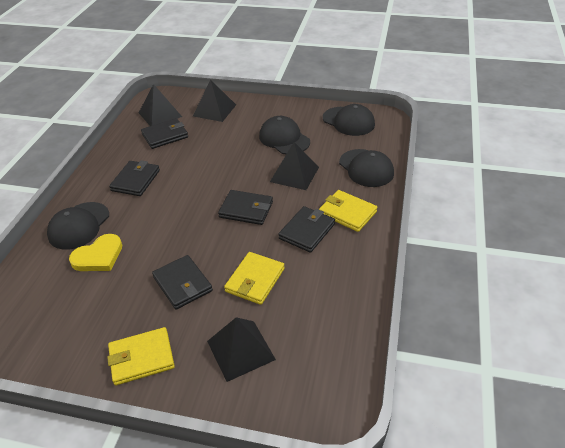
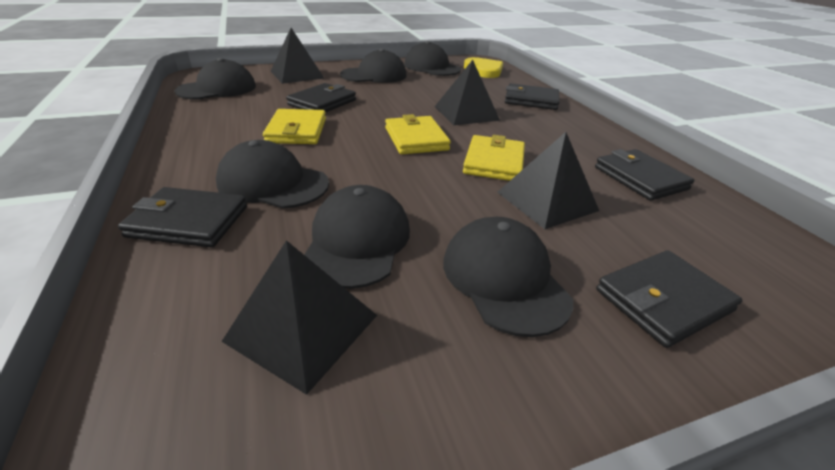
black cap: [47,202,109,250] [259,116,310,154] [323,104,375,136] [339,149,394,187] = 4 -> [174,58,256,100] [216,140,329,209] [304,185,410,289] [340,49,407,83] [404,41,461,76] [443,217,573,337] = 6

